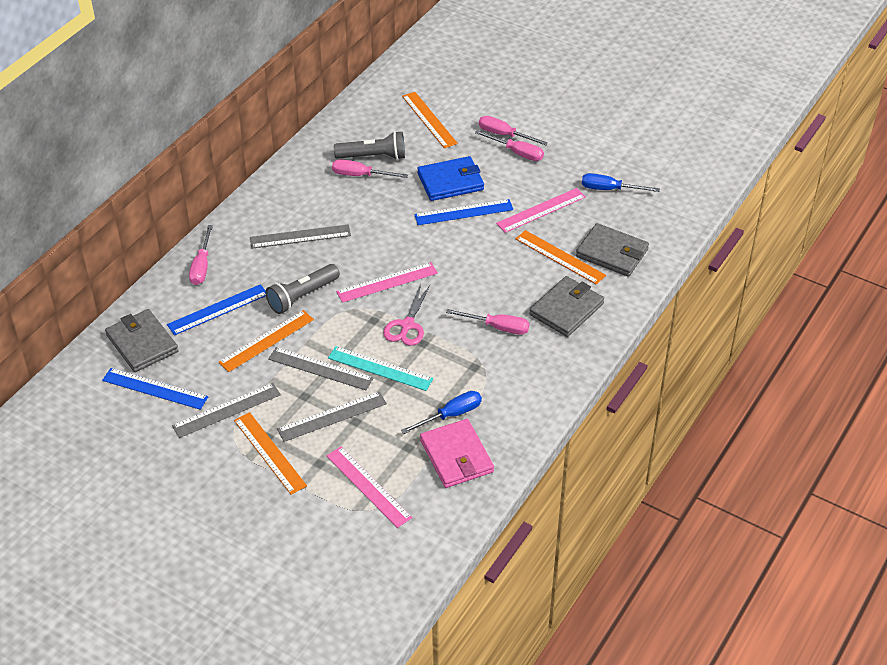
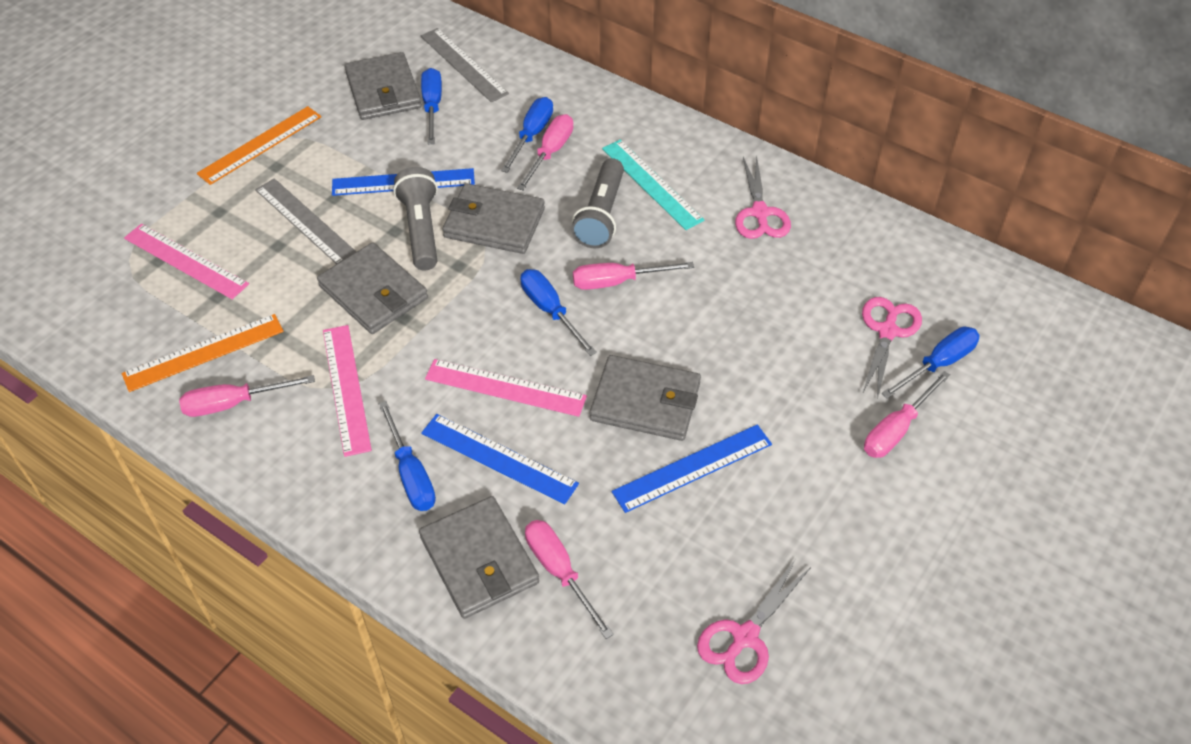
blue screwdriver: [401,391,482,434] [582,173,660,192] = 2 -> [379,401,436,511] [421,68,442,144] [501,97,553,173] [520,269,597,356] [881,327,980,398] = 5
blue wallet: [417,156,484,201] = 1 -> none = 0
grey ruler: [172,383,281,438] [250,224,351,249] [268,347,374,390] [277,391,387,442] = 4 -> [255,178,356,264] [421,28,509,102] = 2
grey wallet: [105,309,179,372] [529,276,604,337] [576,223,649,277] = 3 -> [317,243,428,334] [345,52,422,120] [419,496,539,619] [442,183,545,254] [590,355,701,441] = 5
orange ruler: [218,310,314,372] [234,412,307,495] [402,92,458,148] [516,230,606,285] = 4 -> [122,314,284,392] [197,106,321,185] = 2
pink scissors: [383,284,430,346] = 1 -> [697,559,811,684] [735,155,791,239] [862,297,922,396] = 3
pink wallet: [420,419,494,488] = 1 -> none = 0

